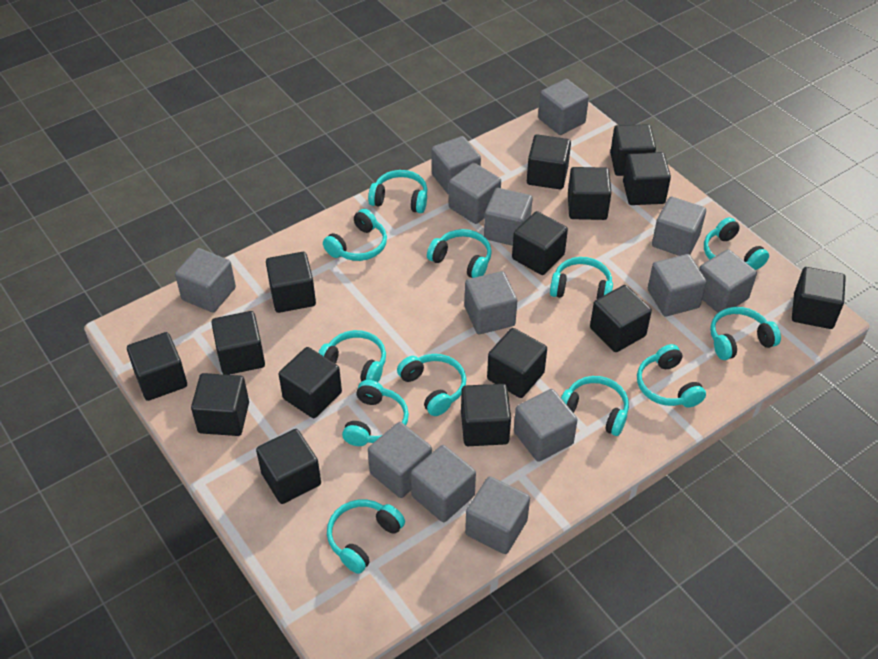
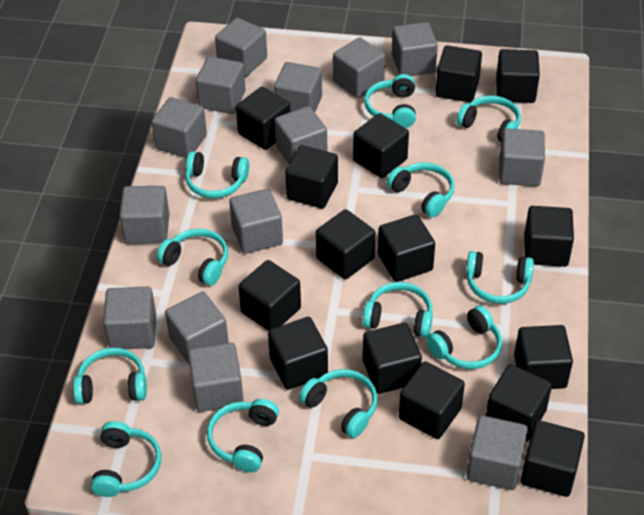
grey cube: [175,248,236,312] [368,422,432,498] [411,445,476,522] [431,136,481,195] [449,163,501,224] [465,271,517,334] [465,476,530,554] [484,188,532,246] [514,389,578,462] [538,79,589,135] [648,254,707,316] [652,197,706,256] [699,249,757,313] = 13 -> [103,287,156,349] [119,186,169,244] [152,97,207,158] [165,292,229,364] [188,343,244,412] [196,56,246,114] [215,18,267,77] [229,189,283,254] [274,62,322,112] [274,106,327,164] [333,37,385,98] [392,22,438,76] [467,415,528,490] [499,128,545,186] = 14

